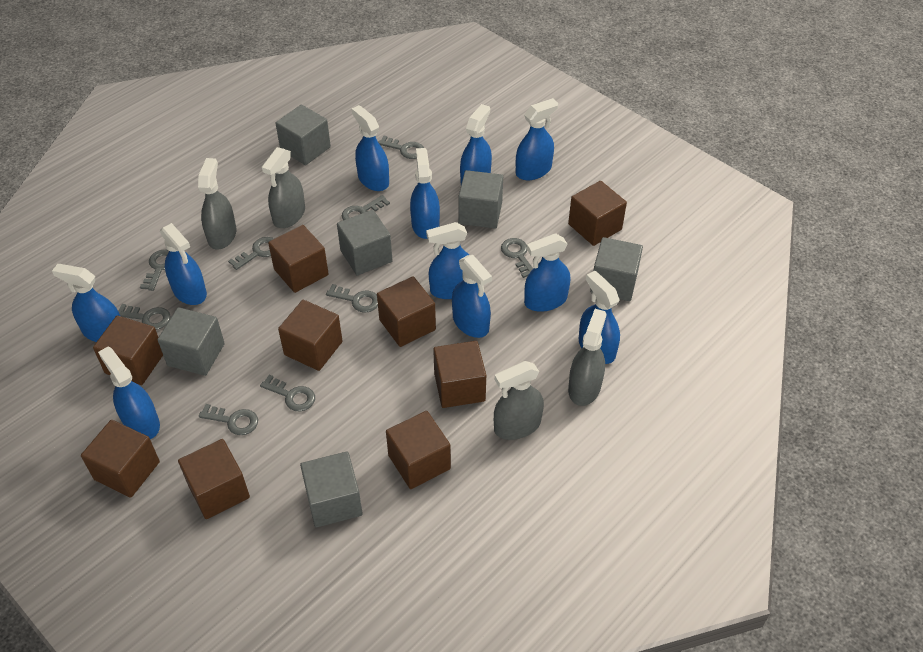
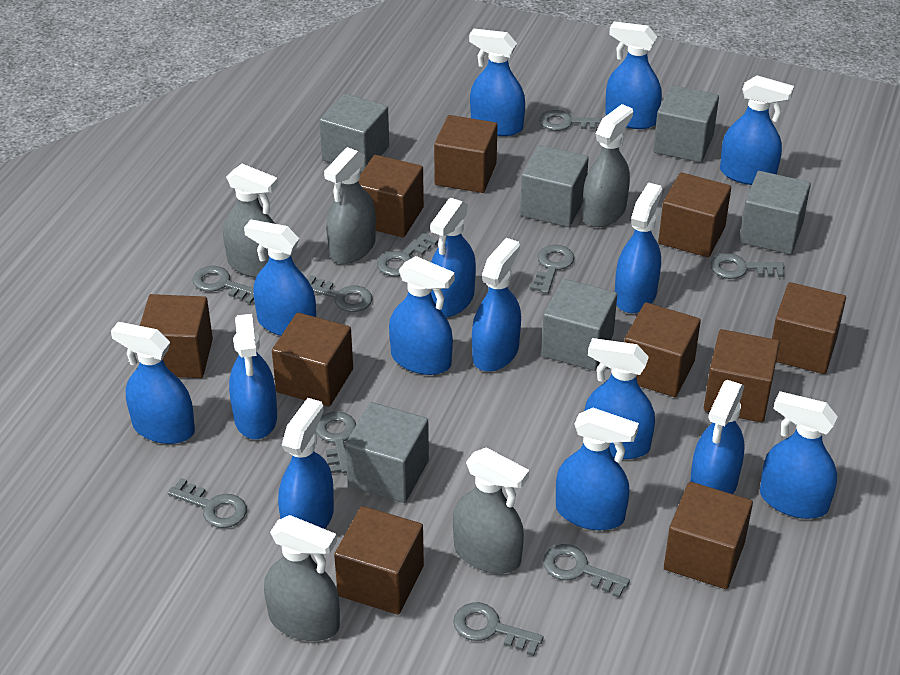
blue spray bottle: [52,264,120,342] [98,347,160,439] [160,223,207,305] [351,105,389,191] [410,148,440,239] [426,222,469,299] [452,255,492,338] [460,104,492,184] [516,98,558,180] [524,234,570,312] [579,271,620,364] = 11 -> [111,322,195,444] [229,314,277,439] [244,220,316,336] [278,398,334,529] [389,256,455,375] [430,198,476,317] [469,29,525,136] [472,238,521,372] [556,408,639,530] [585,338,655,459] [605,21,662,129] [615,182,663,313] [690,380,745,494] [720,75,794,185] [760,391,838,519] = 15
brown cube: [81,420,160,498] [93,316,163,385] [178,439,250,519] [268,225,329,293] [278,300,342,371] [377,276,436,347] [386,411,451,489] [433,341,486,408] [568,181,627,246] = 9 -> [140,294,213,378] [272,313,353,407] [334,506,424,615] [359,155,424,237] [434,115,498,193] [624,302,701,397] [658,172,731,257] [664,482,753,589] [704,329,780,422] [772,282,846,374] = 10
grey key: [118,304,171,330] [140,250,169,291] [199,404,258,435] [228,237,274,270] [260,375,315,411] [326,284,378,313] [342,195,390,220] [378,136,424,159] [501,238,533,278] = 9 -> [168,478,247,528] [193,266,254,304] [308,275,372,312] [316,412,356,473] [377,233,438,276] [453,602,543,656] [530,245,574,294] [539,110,603,131] [543,544,630,598] [710,253,785,279] = 10
grey spray bottle: [198,158,236,250] [262,147,305,228] [494,361,544,440] [568,309,607,406] = 4 -> [223,164,278,278] [264,515,340,641] [324,147,376,264] [453,448,529,574] [582,104,633,227] = 5

